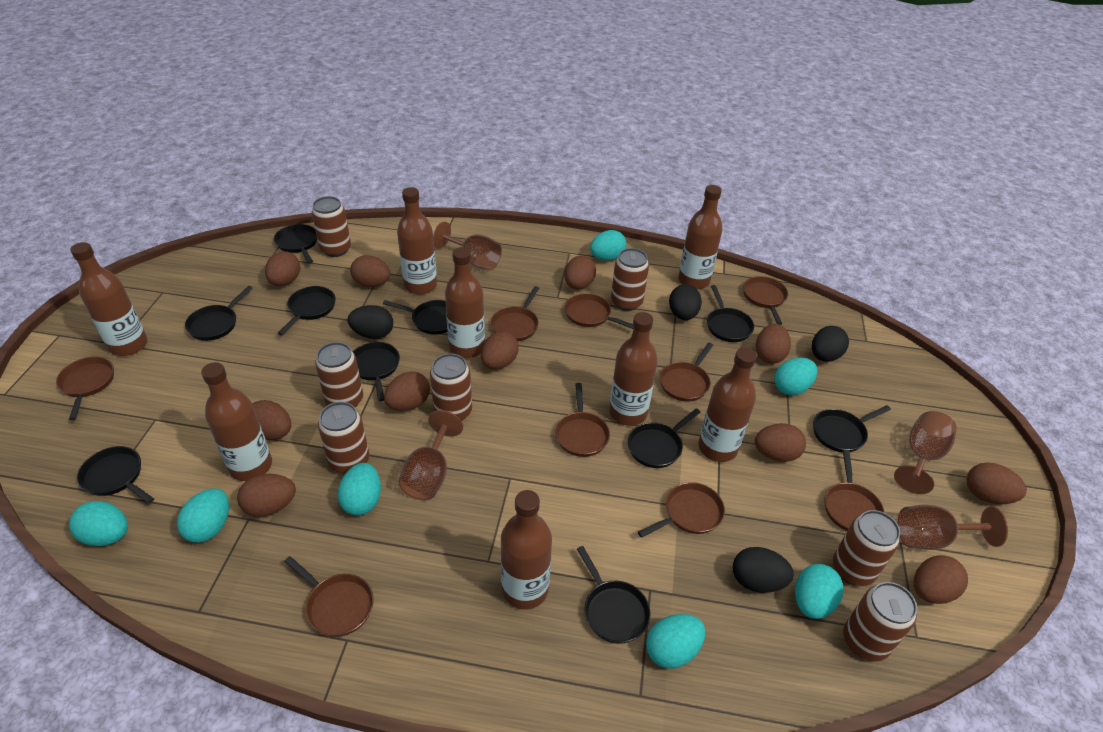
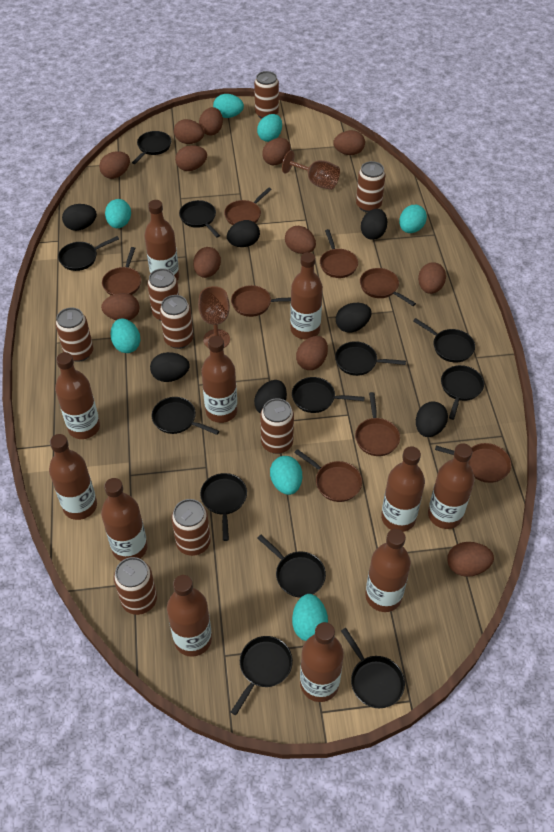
black egg: [348,305,393,339] [669,284,702,320] [733,547,794,593] [812,326,849,362] = 4 -> [62,204,97,231] [150,352,190,382] [227,220,260,247] [254,380,287,413] [336,303,371,333] [361,209,387,240] [416,401,448,437] = 7
black pan: [77,446,154,504] [185,286,253,341] [274,224,317,264] [277,286,336,335] [353,342,400,401] [383,300,448,335] [577,546,650,644] [628,408,700,468] [707,285,754,342] [813,405,891,452] = 10 -> [58,236,119,271] [132,131,171,164] [152,397,219,435] [179,200,220,238] [200,473,247,541] [231,636,293,715] [257,535,326,598] [292,377,364,413] [335,341,406,376] [341,628,405,708] [413,318,475,363] [441,365,484,420] = 12
brown bottle: [70,242,147,356] [201,362,272,481] [397,187,437,295] [445,247,485,358] [501,490,552,610] [609,312,658,426] [678,185,723,289] [698,347,757,462] = 8 -> [49,434,97,520] [55,352,100,439] [101,478,148,561] [144,200,179,281] [167,575,212,657] [201,336,237,423] [290,252,323,340] [300,622,344,702] [365,529,411,612] [381,446,425,532] [428,443,475,529] = 11
brown can: [312,196,351,257] [315,342,363,407] [318,402,369,474] [430,353,472,421] [611,248,649,311] [833,510,900,586] [843,582,917,661] = 7 -> [56,308,93,362] [114,557,157,615] [147,268,179,321] [160,295,193,349] [171,499,211,556] [254,71,279,119] [260,398,294,454] [356,161,385,212] = 8
brown egg: [237,474,296,517] [252,400,291,440] [265,251,300,286] [350,255,391,287] [384,372,430,411] [481,331,519,369] [564,256,596,290] [755,423,806,462] [756,324,791,364] [914,555,968,604] [966,463,1027,504] = 11 -> [99,151,130,179] [101,293,139,320] [174,119,204,144] [175,145,207,171] [193,247,221,278] [199,107,223,135] [262,138,290,165] [285,226,316,254] [296,336,328,370] [333,130,365,155] [418,262,446,294] [447,542,494,577] = 12
brown goblet: [398,410,463,500] [433,222,502,270] [894,411,957,494] [898,505,1008,550] = 4 -> [198,286,230,348] [282,150,340,190] = 2
brown pan: [56,357,114,420] [284,556,374,637] [491,286,539,341] [555,383,610,457] [565,293,634,329] [638,482,725,538] [660,343,713,401] [743,276,788,325] [824,450,884,531] = 9 -> [102,247,141,295] [224,187,272,225] [231,285,291,317] [294,449,362,502] [320,229,358,278] [355,392,400,456] [360,268,416,306] [435,443,511,483] = 8

